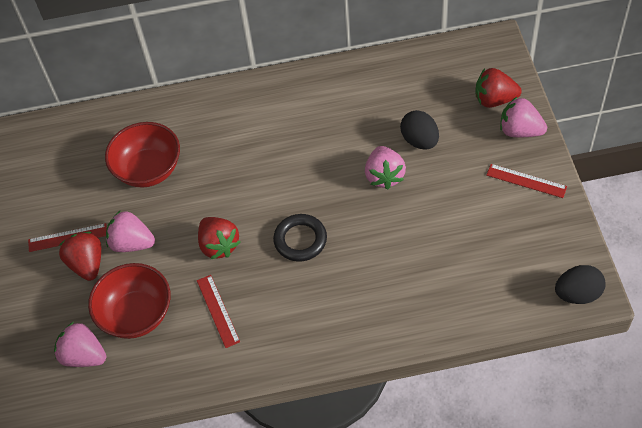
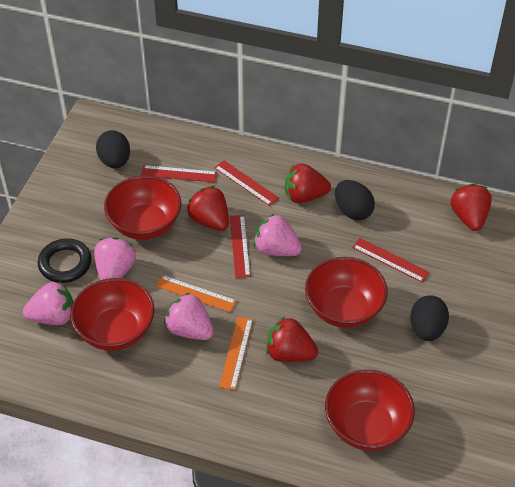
black egg: [400,110,439,150] [555,265,606,304] = 2 -> [96,130,130,168] [335,180,375,220] [410,295,449,341] = 3
orange ruler: none = 0 -> [156,275,237,312] [219,317,253,390] = 2
red bowl: [88,263,171,339] [105,122,180,188] = 2 -> [70,278,155,351] [104,175,182,240] [305,257,388,328] [325,369,415,451] = 4
red ruler: [28,223,107,252] [197,275,240,348] [486,164,567,198] = 3 -> [141,165,217,182] [214,160,279,206] [230,215,250,278] [352,238,430,283] = 4
red strawberry: [59,232,101,281] [198,217,240,259] [475,68,522,108] = 3 -> [187,186,229,231] [266,316,318,362] [285,163,331,203] [451,184,492,231] = 4

